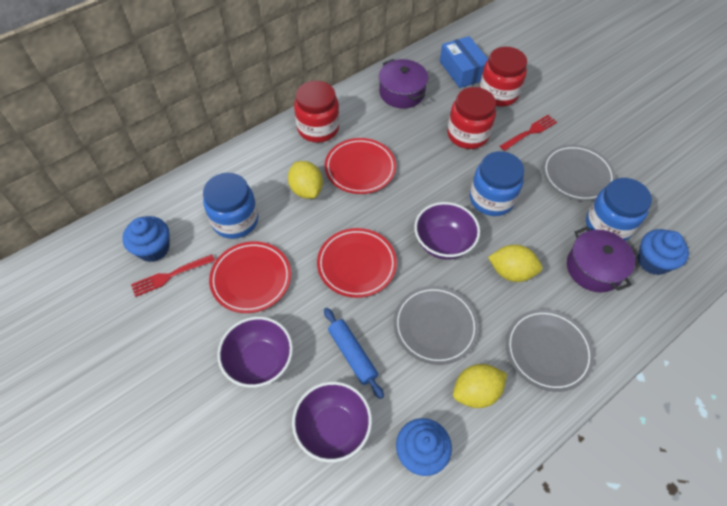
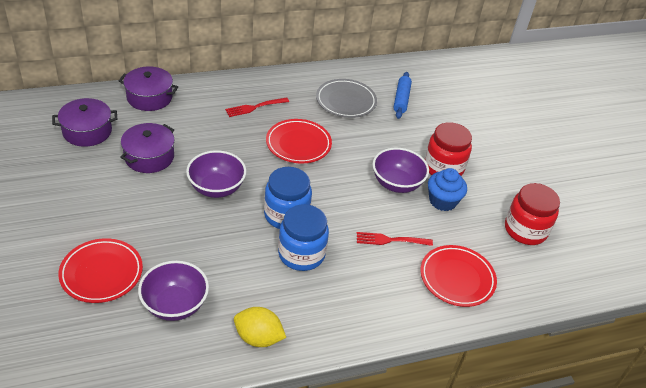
blue box: [440,36,488,88] = 1 -> none = 0
blue cupcake: [122,216,169,262] [396,418,452,476] [637,229,689,275] = 3 -> [428,168,467,211] = 1
blue jar: [203,173,259,239] [470,151,524,216] [586,178,652,241] = 3 -> [264,167,312,229] [278,204,329,271] = 2
grey plate: [394,286,479,365] [506,309,594,392] [543,145,616,201] = 3 -> [316,79,377,118] = 1
purple pot: [379,59,428,108] [567,226,635,292] = 2 -> [52,98,117,147] [119,66,178,111] [120,123,175,173] = 3
red jar: [294,81,340,143] [447,87,496,149] [479,47,527,107] = 3 -> [425,122,472,176] [505,183,560,245] = 2
yellow lemon: [288,161,323,199] [453,364,507,408] [488,245,542,282] = 3 -> [234,307,286,347] = 1

